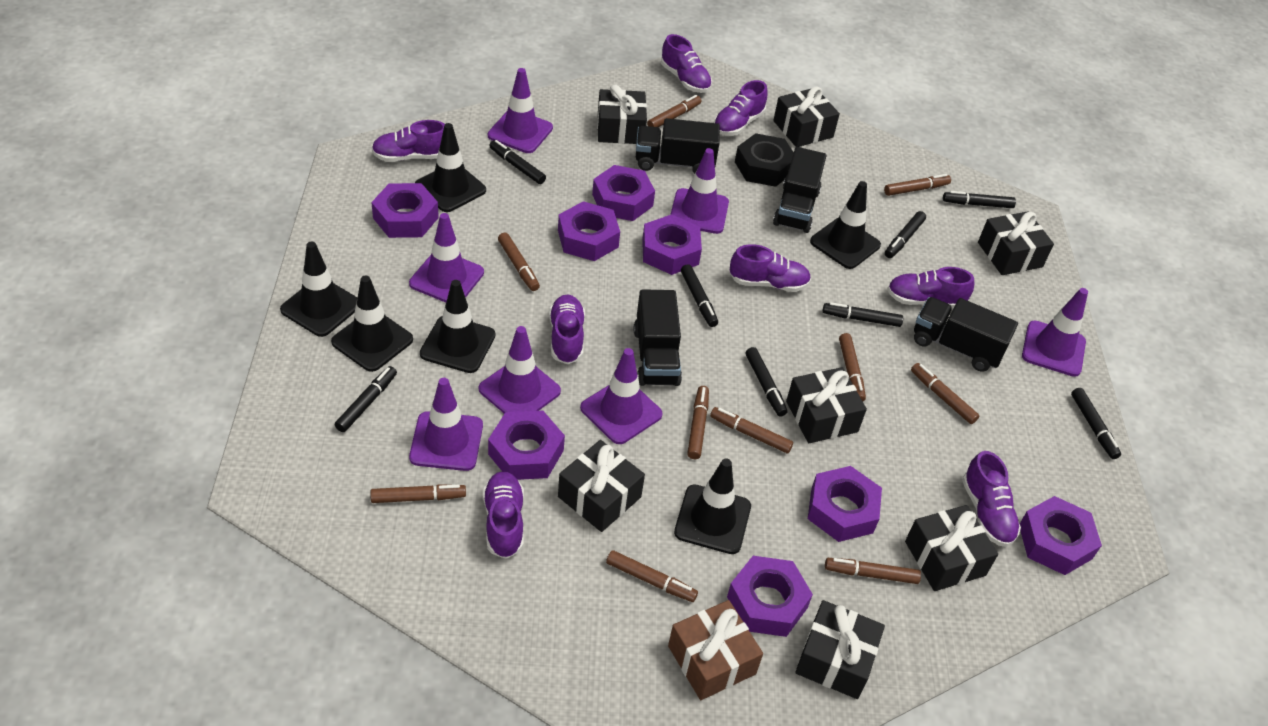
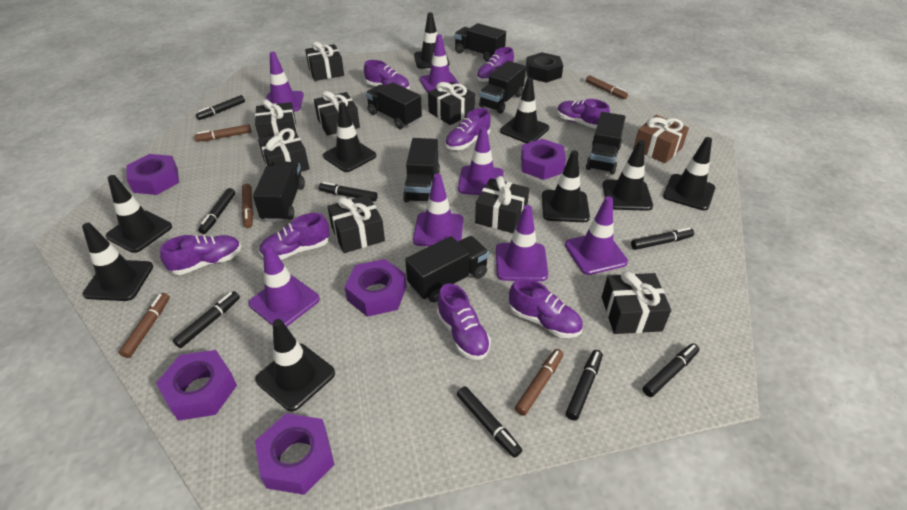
black gift: [558,440,645,532] [597,85,647,144] [773,87,840,147] [786,367,867,443] [795,600,885,699] [905,505,998,591] [978,211,1054,275] = 7 -> [255,99,297,139] [258,128,310,172] [305,42,344,81] [314,91,360,136] [327,195,385,253] [428,82,475,125] [475,176,529,233] [602,271,671,334] = 8
black traffic cone: [280,241,358,337] [331,275,413,372] [415,123,486,212] [420,280,495,373] [674,458,751,554] [810,181,881,269] = 6 -> [82,223,153,301] [106,175,172,253] [255,319,335,411] [323,102,376,172] [414,12,449,69] [500,77,549,143] [542,151,590,222] [602,140,653,211] [663,137,715,210] = 9
black truck: [634,289,682,386] [636,118,720,174] [773,147,827,233] [914,297,1018,372] = 4 -> [253,161,305,222] [366,82,422,129] [403,138,440,202] [405,236,489,302] [454,23,506,61] [479,61,526,114] [586,112,626,174] = 7
brown marker: [370,484,466,503] [498,233,540,291] [606,550,698,602] [647,95,701,127] [687,386,709,459] [710,407,793,453] [825,558,921,584] [839,333,866,401] [884,174,951,196] [911,363,979,424] = 10 -> [119,293,170,358] [194,124,252,142] [242,184,253,228] [515,349,563,416] [586,75,628,99] = 5
purple nut: [371,183,439,238] [488,411,565,480] [558,201,620,261] [592,165,655,221] [642,214,702,275] [727,556,813,637] [808,466,882,542] [1020,496,1102,575] = 8 -> [126,154,179,195] [156,350,237,421] [255,413,335,495] [344,259,407,317] [521,139,566,180] = 5

